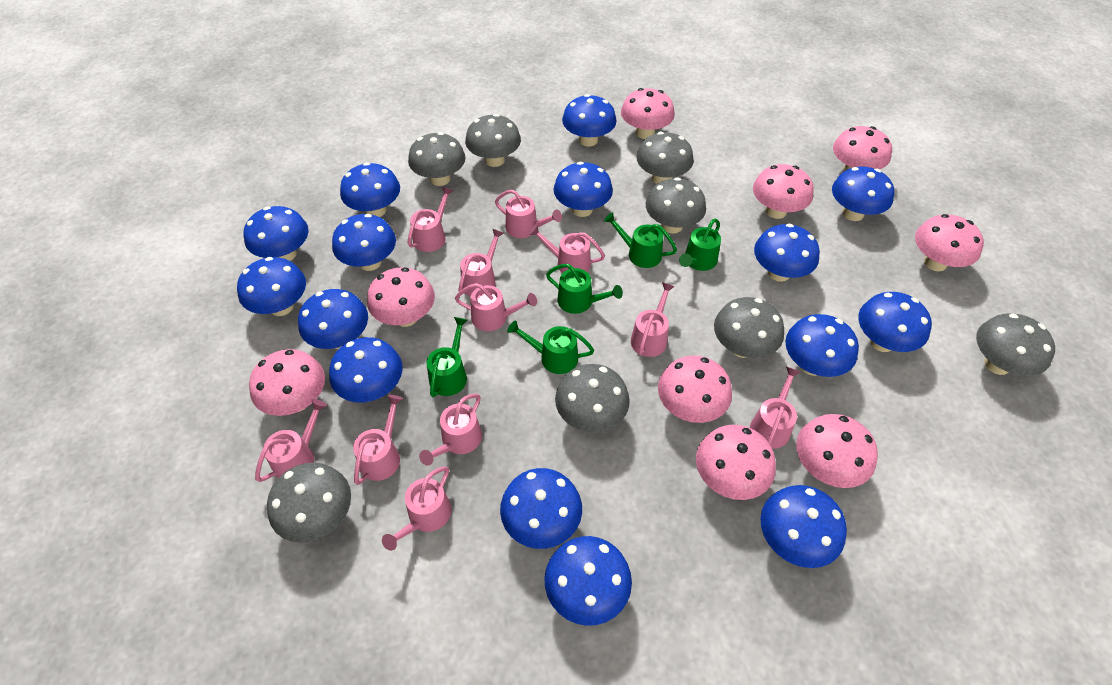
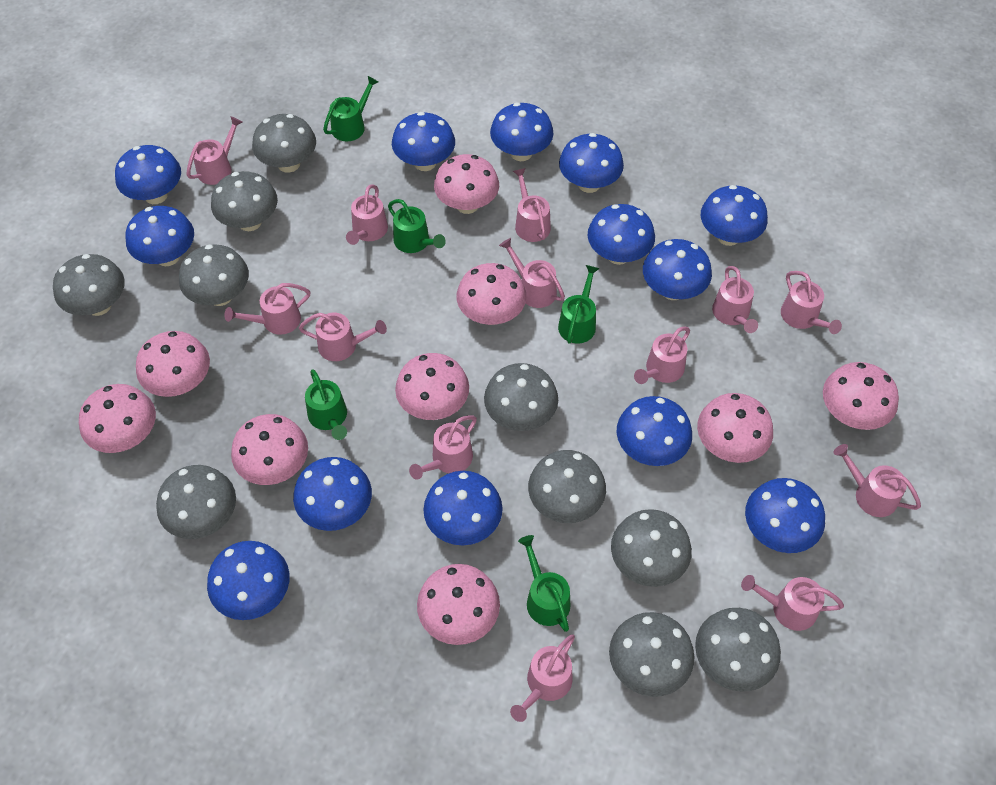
blue mushroom: [237,257,306,316] [244,206,309,261] [298,289,368,349] [329,337,403,403] [332,214,396,271] [340,162,400,217] [500,468,582,549] [544,536,632,626] [554,162,613,217] [562,94,617,147] [754,224,820,282] [761,485,847,568] [785,314,859,377] [832,166,894,221] [858,292,932,352] = 15 -> [115,145,181,204] [125,206,194,266] [207,541,289,620] [293,457,372,531] [392,112,455,171] [423,471,503,545] [490,103,554,161] [559,133,624,193] [588,204,655,265] [617,396,692,466] [643,239,712,300] [701,185,768,246] [745,478,825,553] = 13
grey mushroom: [267,462,351,543] [408,132,465,186] [465,114,521,167] [555,364,630,432] [636,132,694,184] [646,177,706,234] [714,297,784,358] [976,313,1055,376] = 8 -> [53,254,125,316] [156,465,236,539] [179,245,249,306] [211,171,278,231] [252,114,316,173] [484,363,558,431] [528,450,606,523] [609,612,694,697] [611,509,692,587] [695,608,781,692] = 10
pink watering can: [255,399,327,482] [353,395,403,485] [382,466,451,551] [408,186,453,252] [419,394,482,466] [455,283,537,331] [458,229,504,297] [495,190,562,238] [529,224,605,273] [631,282,675,357] [750,367,800,449] = 11 -> [186,116,242,185] [224,283,311,335] [299,313,387,361] [346,184,388,245] [409,415,477,480] [499,238,565,308] [510,634,575,722] [513,168,551,242] [634,327,690,384] [712,266,758,333] [741,575,844,631] [781,271,842,334] [833,444,921,517] = 13

